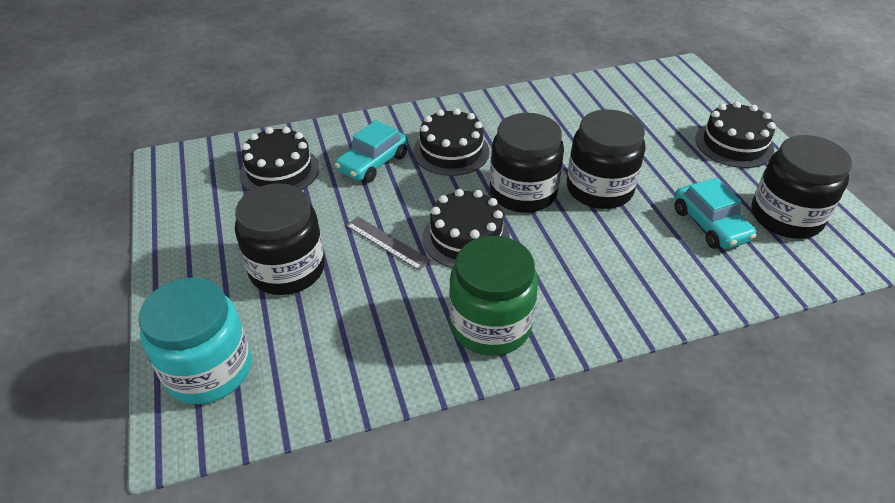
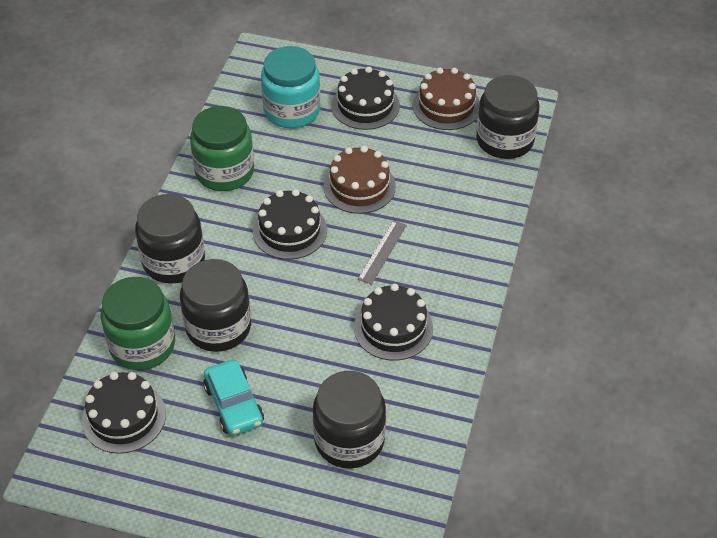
brown cake: none = 0 -> [323,146,396,214] [413,68,480,130] = 2
green jar: [449,236,538,356] = 1 -> [101,277,175,370] [190,106,254,191] = 2
turquoise car: [335,120,408,183] [675,178,756,249] = 2 -> [203,359,264,436] = 1

